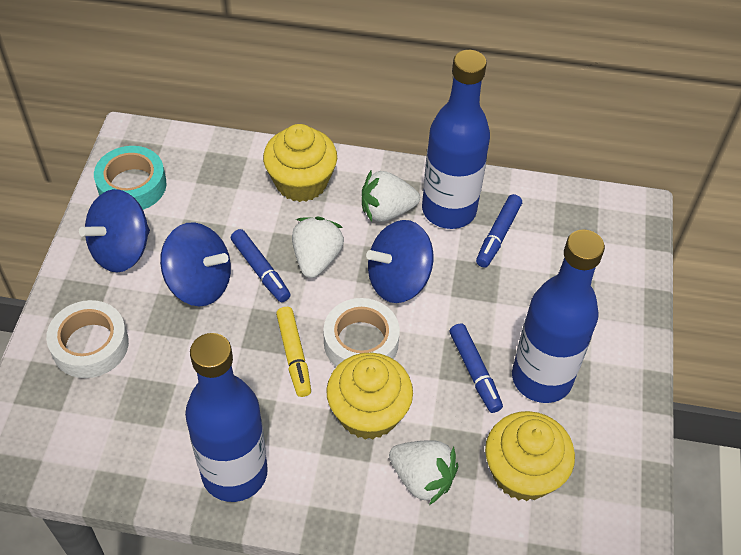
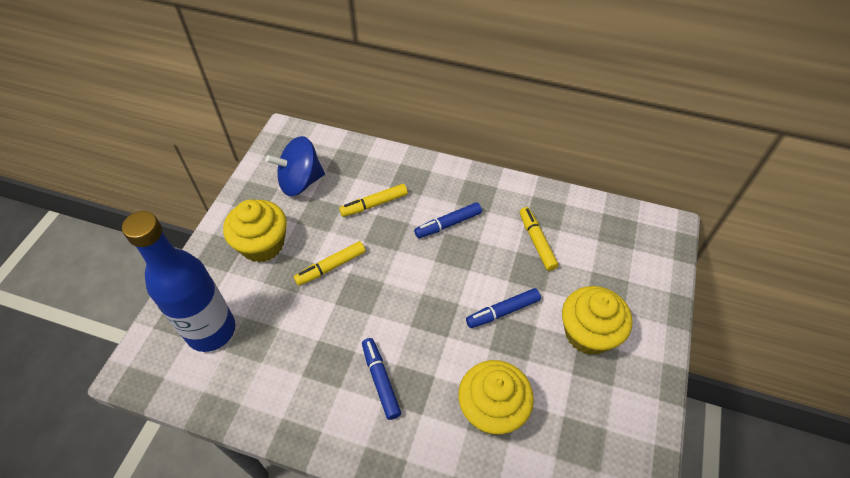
blue bottle: [185,333,268,502] [422,50,490,229] [512,229,605,403] = 3 -> [122,211,235,352] = 1
blue spinning top: [79,189,150,273] [160,222,231,307] [366,220,433,303] = 3 -> [266,136,325,196] = 1
turquoise tape: [94,146,166,210] = 1 -> none = 0
white strawberry: [292,217,344,278] [362,170,420,222] [389,440,459,505] = 3 -> none = 0
white tape: [46,300,129,378] [323,298,400,367] = 2 -> none = 0
yellow marker: [276,307,311,397] = 1 -> [294,241,366,286] [339,184,408,217] [520,207,559,271] = 3

